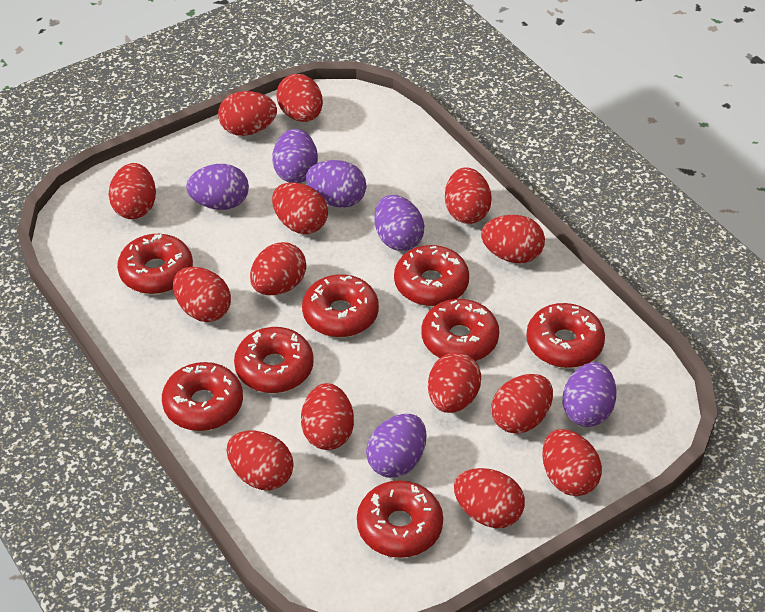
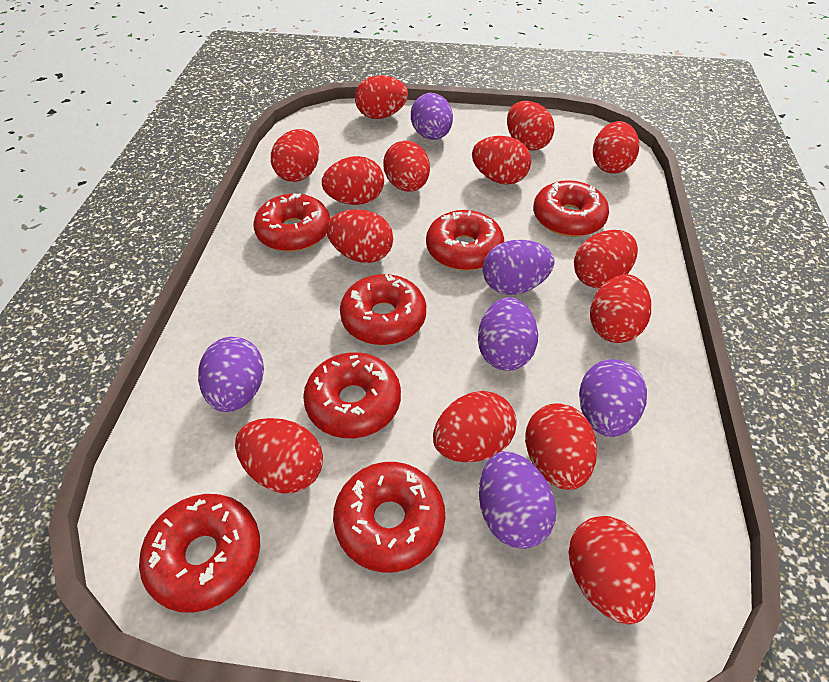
red donut: [117,234,193,294] [162,362,243,431] [234,327,314,393] [302,274,379,337] [357,480,443,558] [394,245,469,306] [421,299,499,361] [526,303,605,368] = 8 -> [139,494,260,613] [253,193,330,252] [303,352,401,438] [333,462,445,573] [340,274,426,345] [426,210,504,271] [533,180,609,237] = 7

